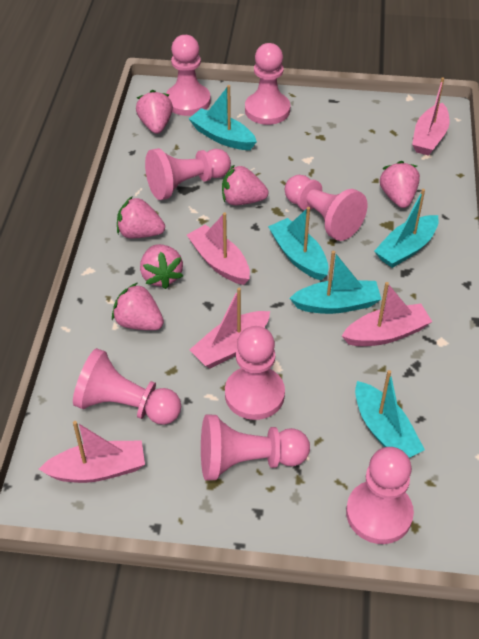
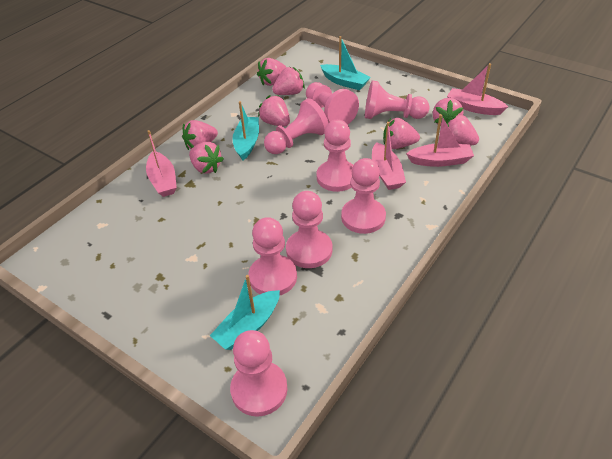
pink boat: [39,421,145,483] [187,213,250,285] [190,288,270,368] [342,282,432,346] [412,77,449,156] = 5 -> [146,130,177,197] [372,122,406,190] [406,114,474,167] [447,63,508,115] = 4
pink strawberry: [112,283,164,330] [117,196,165,238] [136,90,173,134] [140,244,183,289] [222,164,268,205] [380,161,420,208] = 6 -> [182,120,218,150] [189,142,224,174] [257,58,287,86] [258,95,290,126] [272,67,305,95] [383,118,420,149] [433,98,463,126] [446,114,479,146] = 8
turquoise boat: [189,85,257,150] [268,207,329,280] [290,251,381,314] [355,370,425,458] [374,189,439,268] = 5 -> [210,275,280,350] [232,101,259,160] [320,36,371,90] = 3

